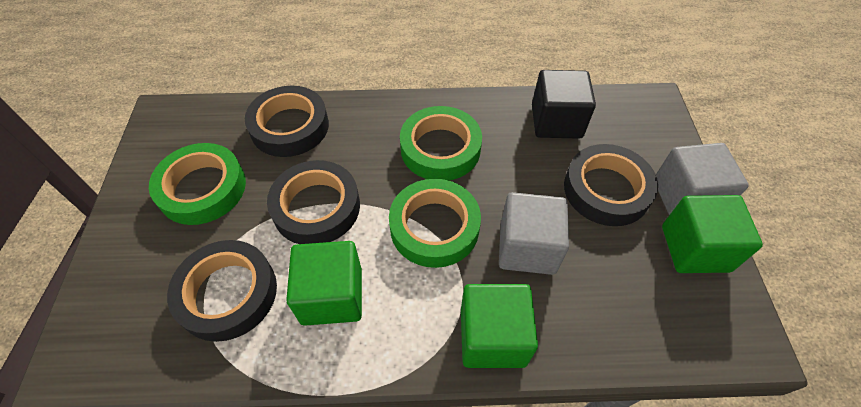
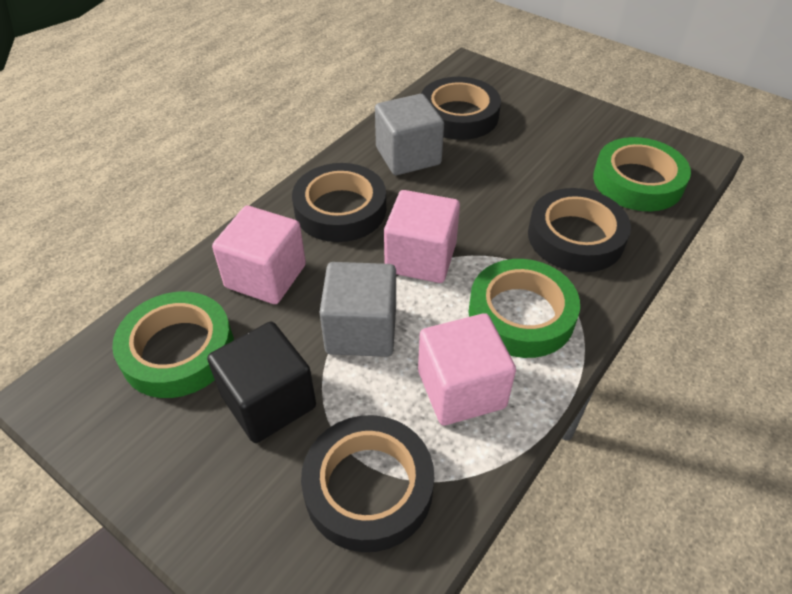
green cube: [286,241,362,326] [461,284,538,368] [662,195,763,273] = 3 -> none = 0
pink cube: none = 0 -> [212,206,306,304] [384,190,460,283] [418,313,516,425] = 3

